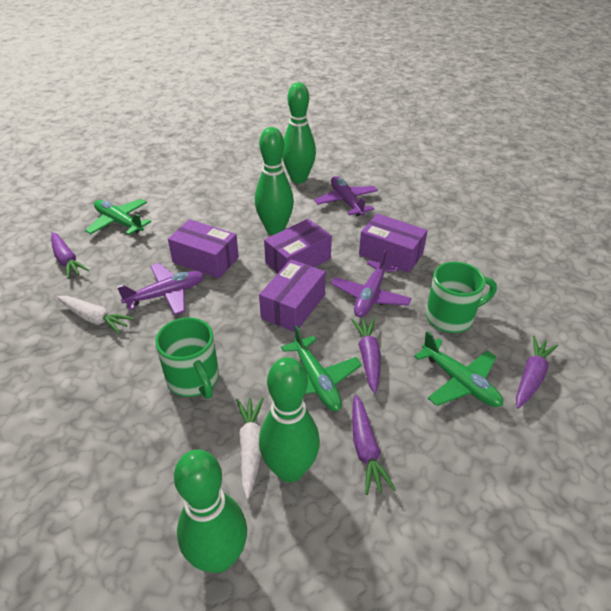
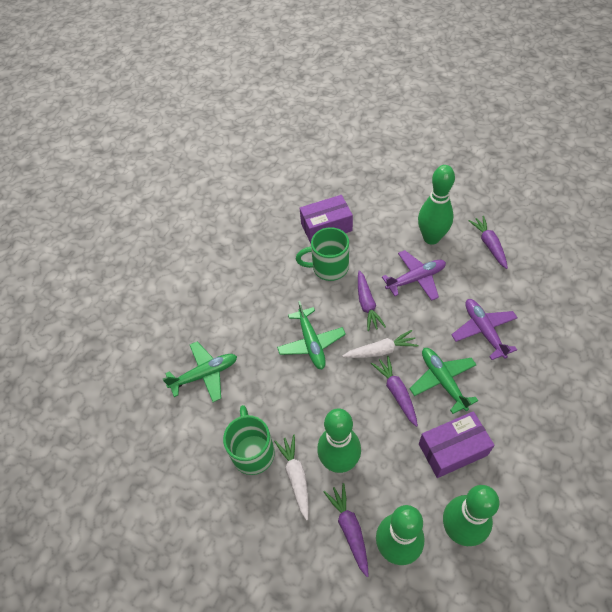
purple box: [168,219,239,278] [259,259,326,332] [264,219,332,273] [359,213,428,273] = 4 -> [300,195,353,244] [419,411,495,478] = 2
purple plane: [117,263,204,315] [314,176,378,216] [331,249,412,317] = 3 -> [382,250,446,301] [451,299,517,360] = 2

